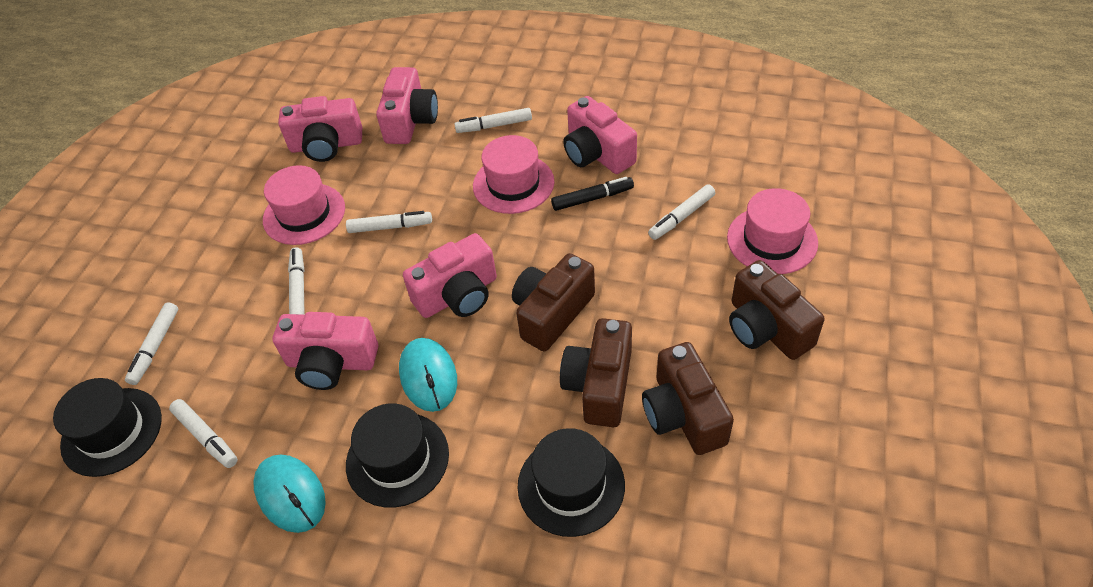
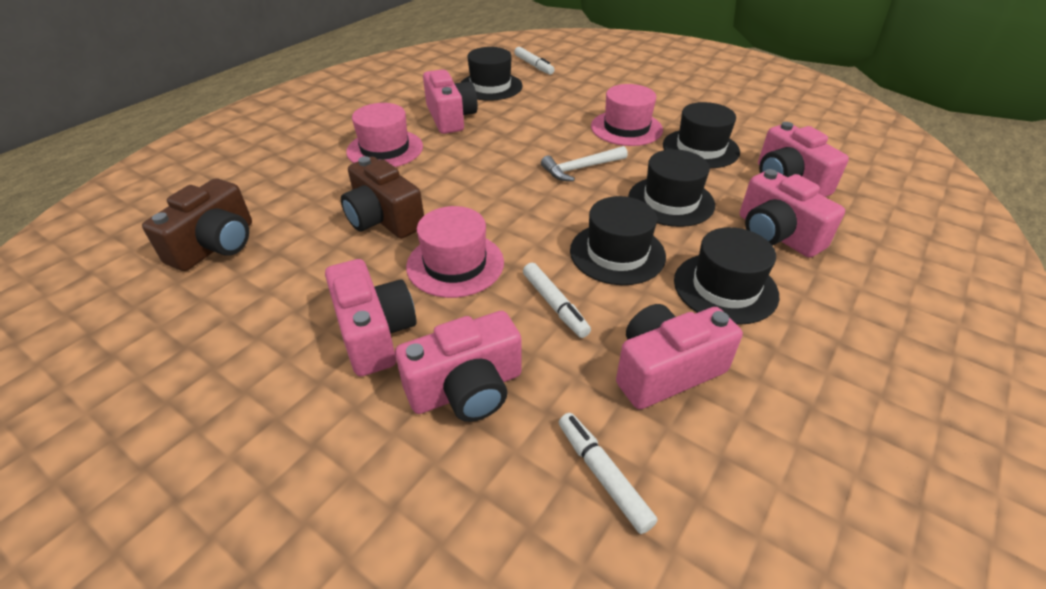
black hat: [53,378,162,477] [346,403,449,508] [517,428,625,537] = 3 -> [460,47,522,101] [570,196,666,285] [628,149,715,227] [663,102,740,168] [674,227,779,325] = 5
black marker: [551,177,634,211] = 1 -> none = 0
brown camera: [512,253,595,351] [560,318,632,427] [642,342,734,455] [729,260,825,360] = 4 -> [142,178,252,271] [341,156,424,239] = 2
pink camera: [273,312,378,390] [278,96,362,162] [376,67,438,144] [403,233,497,318] [563,96,637,174] = 5 -> [325,259,416,376] [395,311,522,422] [423,69,478,134] [616,304,743,409] [740,169,845,258] [758,122,849,197] = 6
turquoise mouse: [253,454,326,533] [399,338,457,412] = 2 -> none = 0
white hammer: none = 0 -> [541,146,628,181] = 1
white marker: [125,302,178,385] [169,399,238,468] [288,247,305,315] [346,211,432,233] [454,108,532,133] [648,185,715,240] = 6 -> [515,47,555,75] [523,263,591,338] [559,413,658,534] = 3

